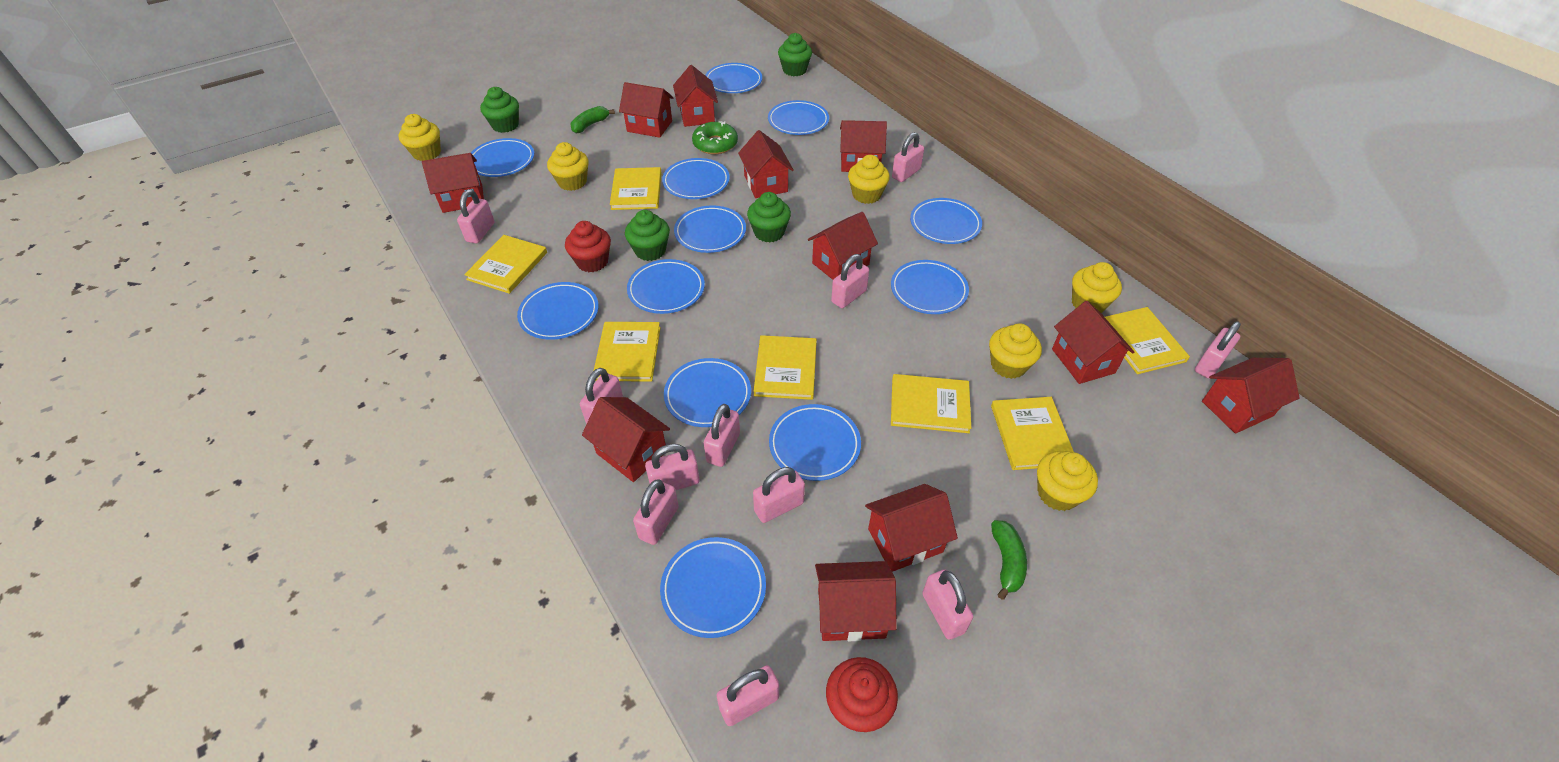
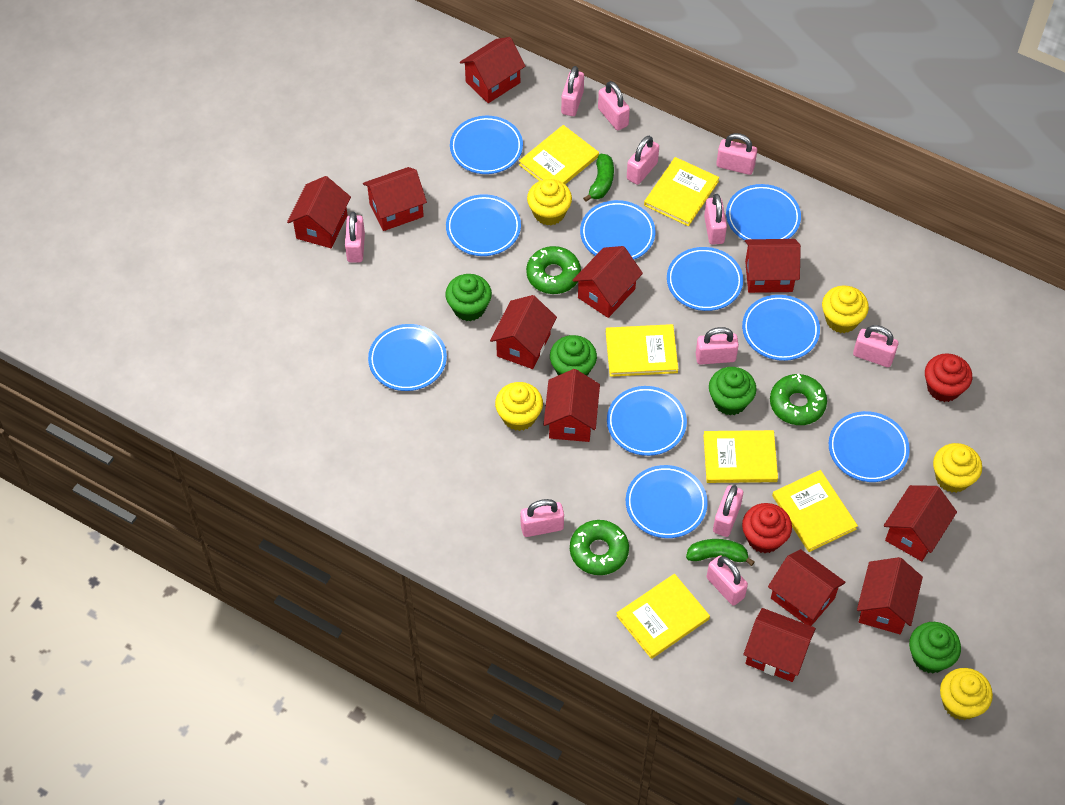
blue plate: [471,138,534,177] [517,282,599,340] [627,259,705,314] [660,537,766,638] [662,158,730,199] [664,358,751,427] [674,205,746,253] [705,63,762,93] [768,100,829,135] [769,404,861,481] [891,260,969,314] [910,198,982,244] = 12 -> [368,324,447,391] [446,194,521,256] [450,116,523,174] [580,200,655,259] [607,386,687,456] [626,465,708,538] [667,247,743,311] [726,184,801,240] [742,295,820,361] [829,411,910,482] = 10
green donut: [692,121,738,154] = 1 -> [526,246,581,294] [570,520,629,575] [770,373,827,425] = 3
yellow book: [464,235,547,294] [594,322,661,382] [610,167,662,210] [754,335,817,400] [891,374,971,433] [991,397,1074,470] [1105,307,1190,374] = 7 -> [519,125,599,184] [606,324,678,377] [616,574,710,659] [644,157,719,226] [703,430,778,483] [772,470,858,552] = 6
yellow cupcake: [399,114,441,161] [547,142,589,191] [848,155,890,204] [989,323,1042,379] [1037,451,1098,511] [1072,262,1122,313] = 6 -> [495,382,543,431] [527,179,572,225] [822,285,869,333] [933,443,982,493] [940,668,993,720] = 5

